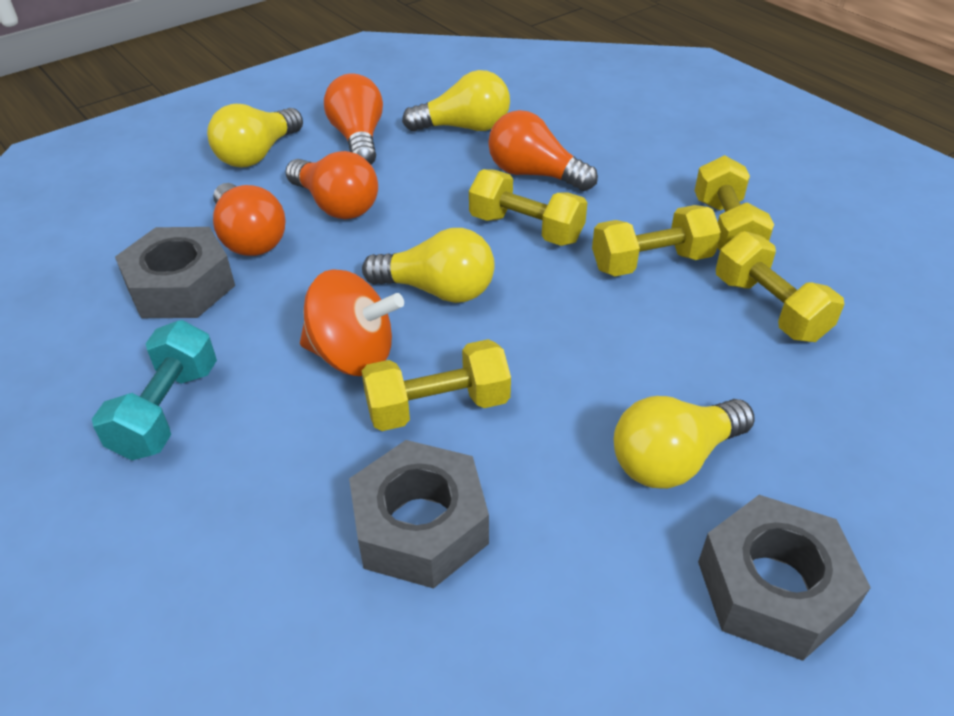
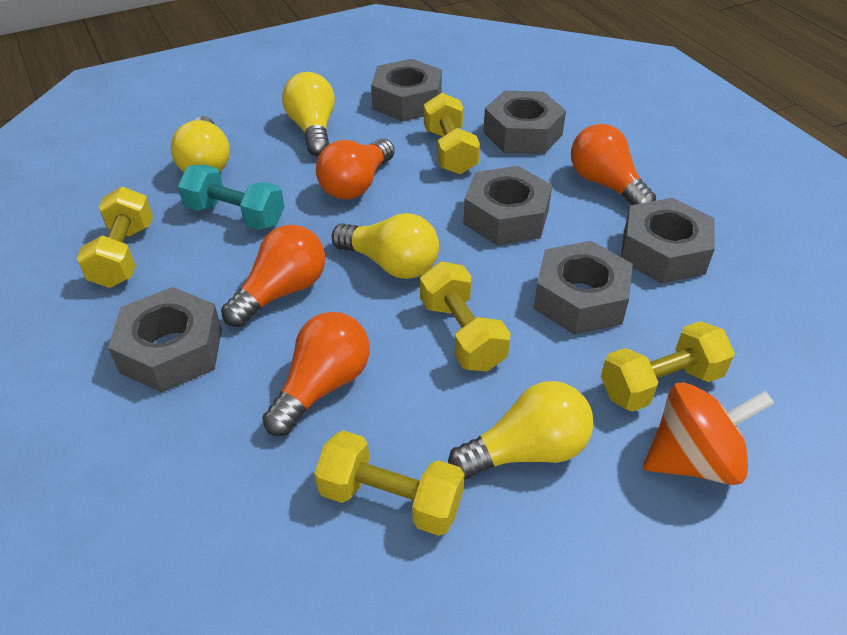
grey nut: [115,227,235,318] [349,440,489,589] [698,495,871,661] = 3 -> [108,287,222,393] [371,59,442,122] [463,166,552,245] [483,91,566,154] [534,241,633,335] [621,198,715,284] = 6

